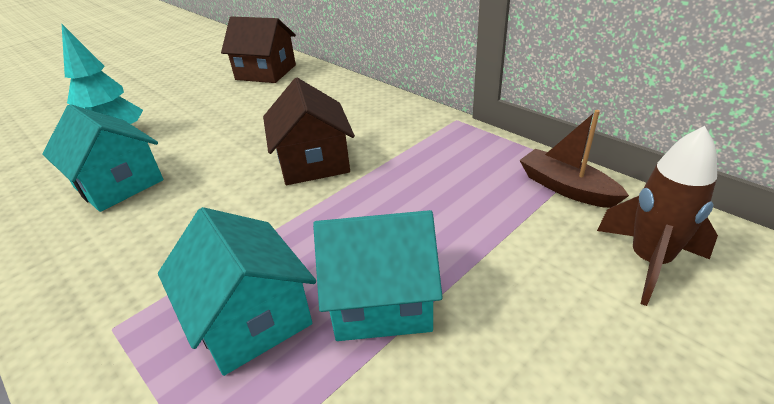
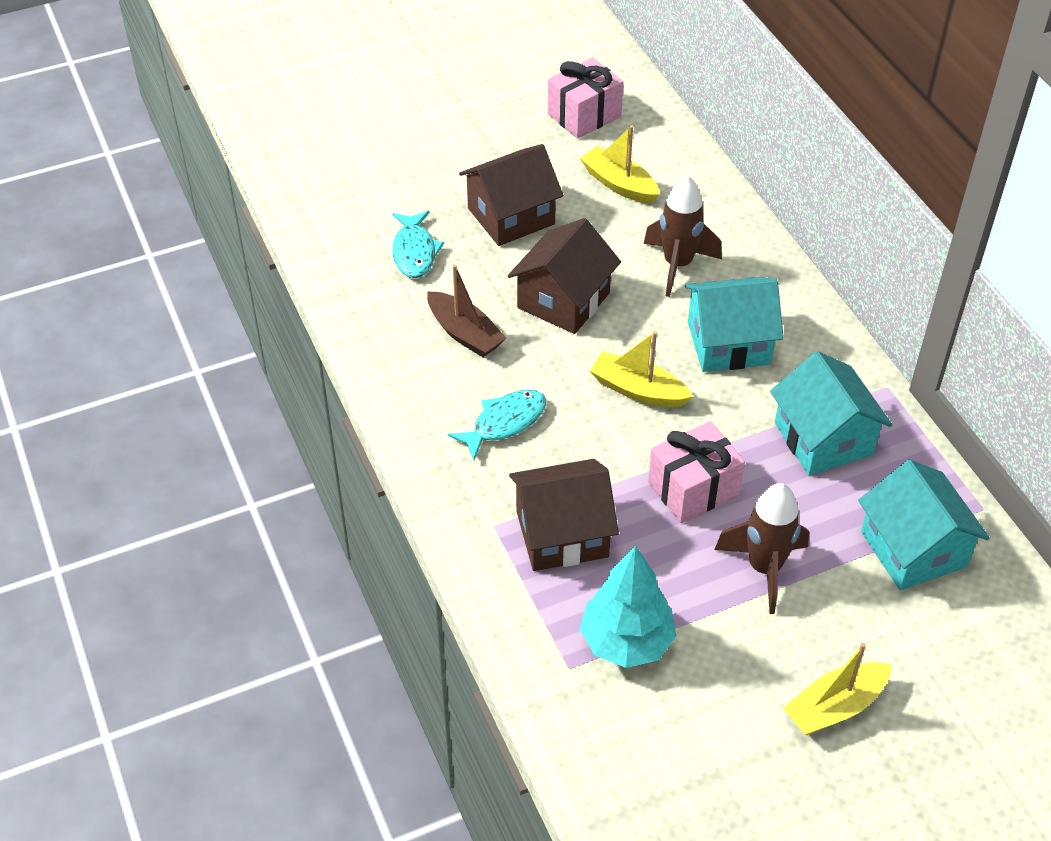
brown house: [221,16,296,83] [263,78,355,185] = 2 -> [459,144,564,246] [508,218,621,334] [509,459,619,571] = 3
brown rocket: [597,126,718,306] = 1 -> [643,175,722,297] [714,483,809,614] = 2
pink gift: none = 0 -> [548,58,623,138] [648,421,745,523] = 2
turquoise fish: none = 0 -> [392,211,444,278] [448,390,546,460] = 2
yellow boat: none = 0 -> [580,125,660,204] [590,331,693,407] [783,643,892,735] = 3

